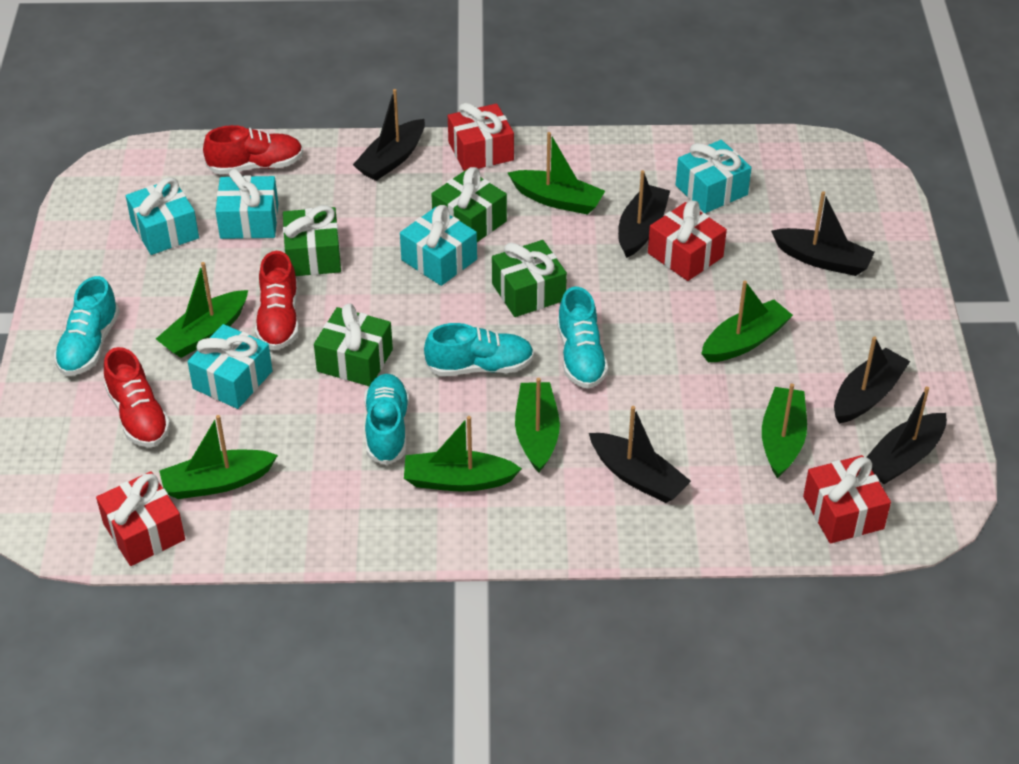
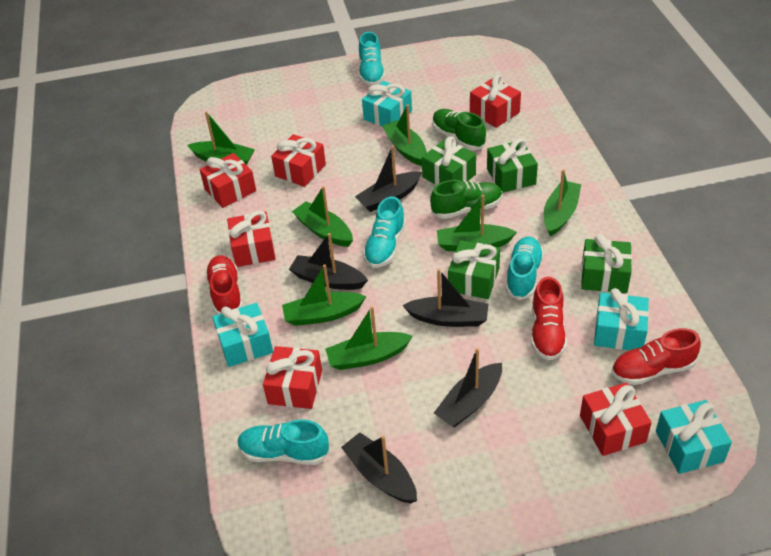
black boat: [353,89,425,181] [589,406,691,503] [618,170,670,258] [771,191,875,276] [834,336,910,424] [866,386,947,484] = 6 -> [289,233,368,290] [341,432,417,503] [355,146,422,212] [402,269,489,327] [434,348,502,427] = 5
green shoe: none = 0 -> [430,180,502,219] [432,109,486,150] = 2
red gift: [96,471,185,566] [448,103,514,171] [648,201,727,281] [803,455,891,544] = 4 -> [200,153,256,208] [227,211,276,267] [263,346,322,409] [271,134,326,187] [470,75,521,128] [580,383,652,456] = 6
turquoise gift: [126,177,199,255] [188,324,272,409] [216,169,278,239] [400,205,477,286] [676,140,752,213] = 5 -> [212,303,273,367] [362,81,412,126] [594,288,649,350] [656,400,732,474] = 4

